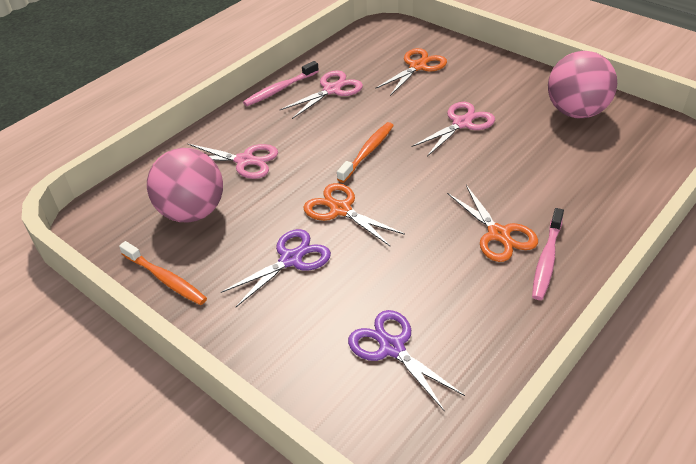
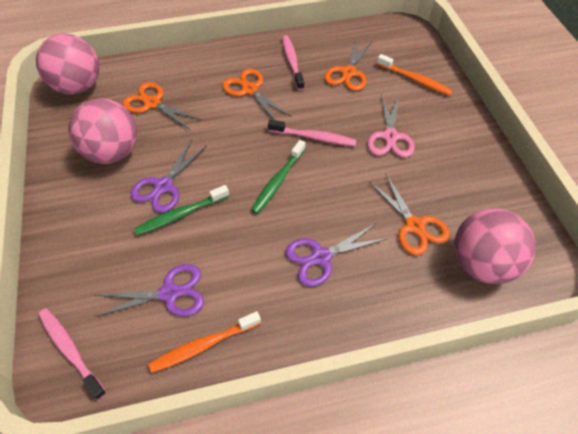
green toothbrush: none = 0 -> [134,185,229,236] [251,140,306,214] = 2
orange scissors: [304,183,405,247] [375,48,447,96] [447,185,538,262] = 3 -> [123,82,202,130] [222,69,292,120] [324,40,372,91] [370,174,450,255] = 4
pink ball: [147,148,223,222] [548,51,617,118] = 2 -> [36,34,99,94] [68,98,137,164] [454,208,536,284] = 3
pink scissors: [188,144,278,179] [280,70,363,119] [411,102,495,157] = 3 -> [367,94,415,157] = 1
pink toothbrush: [243,61,319,106] [532,208,564,300] = 2 -> [38,308,107,400] [268,119,357,146] [282,35,304,90] = 3
purple scissors: [221,229,331,307] [348,310,465,412] = 2 -> [94,264,204,317] [131,140,207,213] [286,223,388,287] = 3

